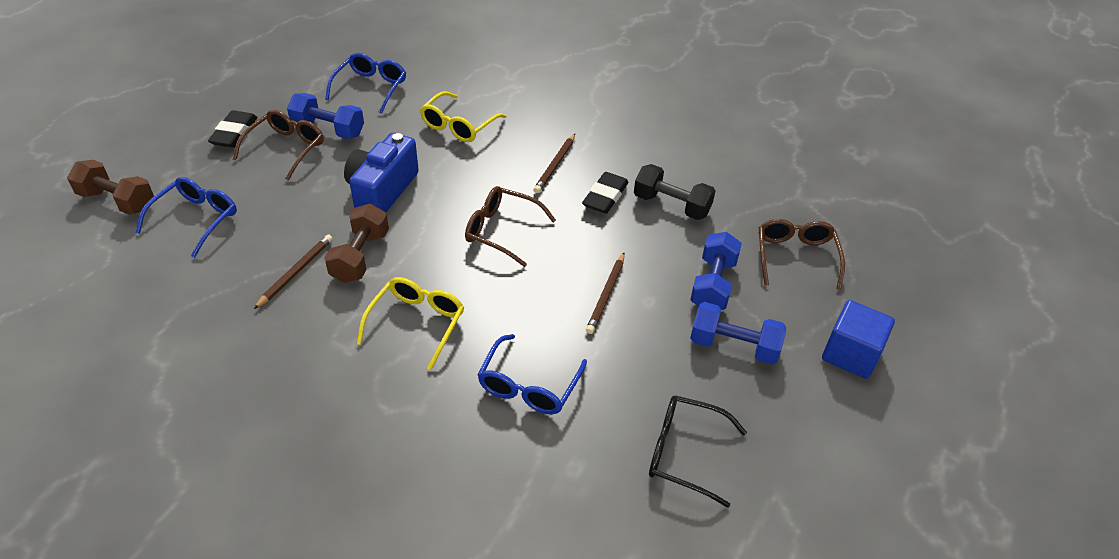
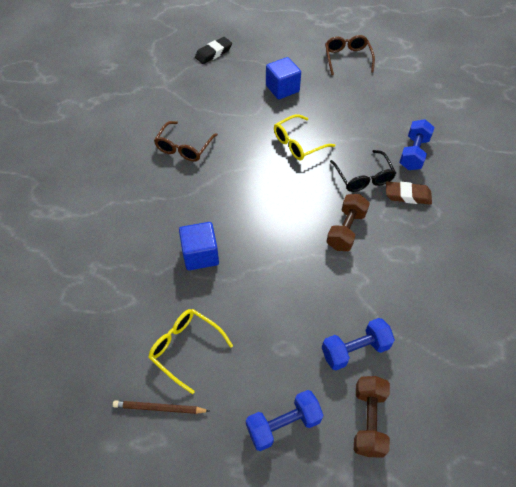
black dumbbell: [634,164,715,220] = 1 -> none = 0
black eraser: [208,110,258,148] [582,172,629,214] = 2 -> [195,37,232,64] = 1
blue camera: [344,133,419,212] = 1 -> none = 0
blue cube: [822,300,895,379] = 1 -> [179,222,219,270] [266,57,301,100] = 2
blue glasses: [135,177,237,258] [325,53,406,114] [478,334,587,414] = 3 -> none = 0
brown eraser: none = 0 -> [386,181,432,205] = 1
brown glasses: [233,110,324,181] [465,186,556,267] [759,219,845,290] = 3 -> [154,121,218,162] [325,35,375,75] = 2
brown pencil: [254,234,333,309] [533,134,575,193] [586,253,625,334] = 3 -> [113,400,210,414] = 1

